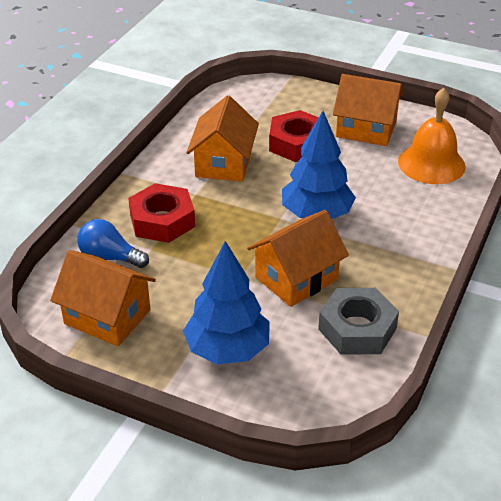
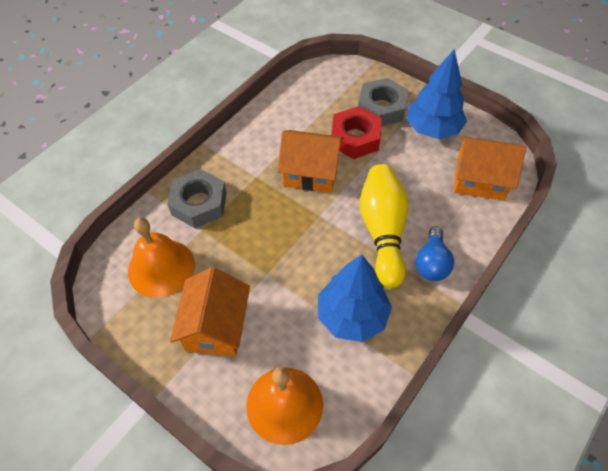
grey nut: [318,288,399,355] = 1 -> [167,169,226,228] [358,78,409,126] = 2
orange bell: [398,88,466,184] = 1 -> [128,217,195,298] [246,367,323,445] = 2
orange house: [50,250,156,346] [186,95,259,182] [247,210,349,307] [333,74,404,146] = 4 -> [170,267,250,356] [277,130,344,193] [454,136,526,201] = 3
red nut: [128,183,195,243] [269,110,319,162] = 2 -> [331,106,382,159] = 1
yellow bowling pin: none = 0 -> [360,164,409,288] = 1

